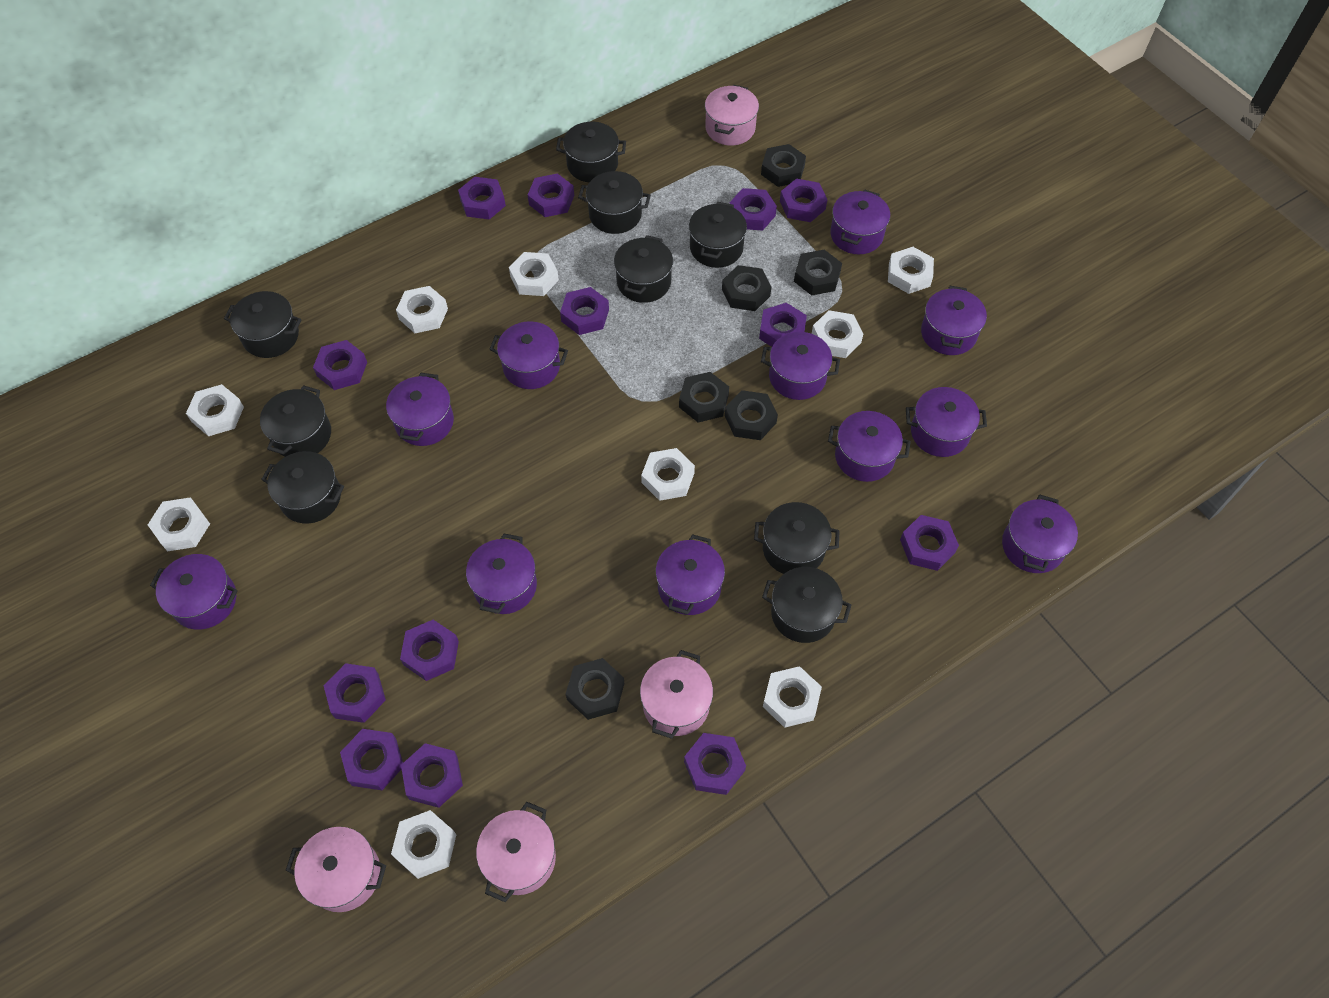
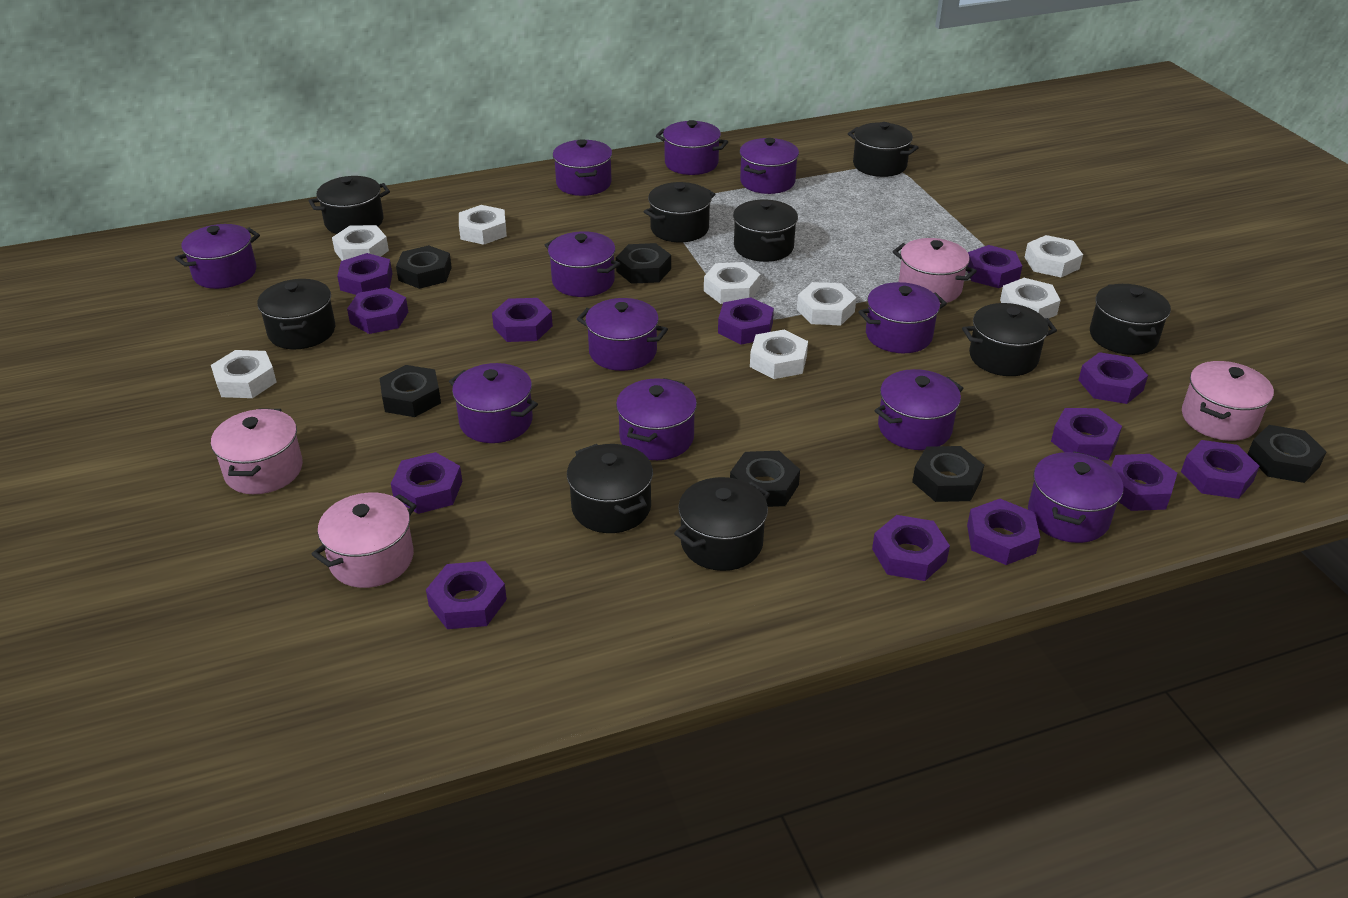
white nut: [148,497,210,551] [186,384,244,436] [391,810,456,879] [396,286,448,333] [509,252,559,296] [641,448,695,501] [763,666,822,728] [812,310,863,358] [888,247,934,294] = 9 -> [211,350,277,398] [332,225,389,261] [459,205,507,245] [704,262,761,304] [750,330,808,379] [797,282,856,326] [1000,278,1061,319] [1025,235,1083,277] = 8

